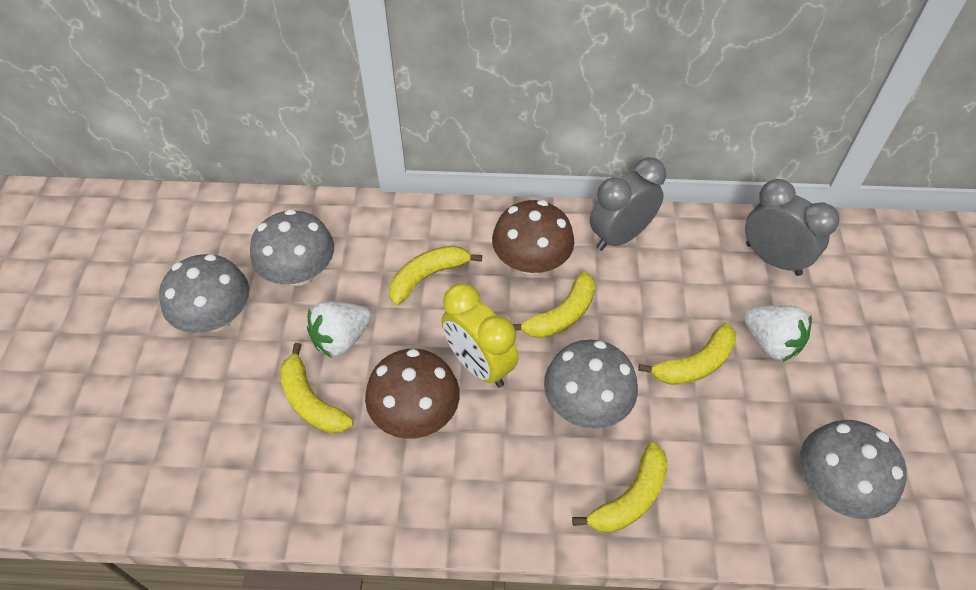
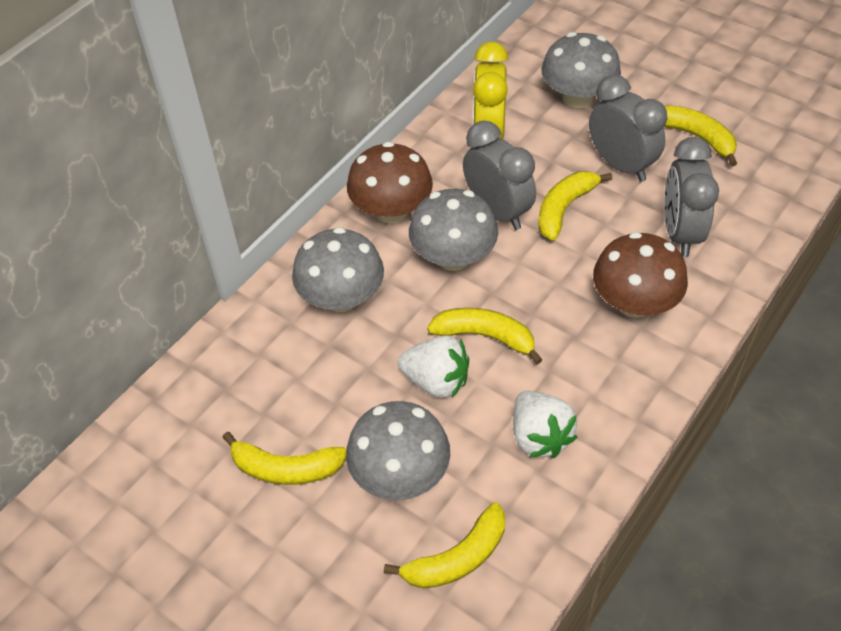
grey clock: [590,158,666,251] [745,179,839,276] = 2 -> [463,121,536,230] [589,75,667,182] [664,137,719,257] = 3

